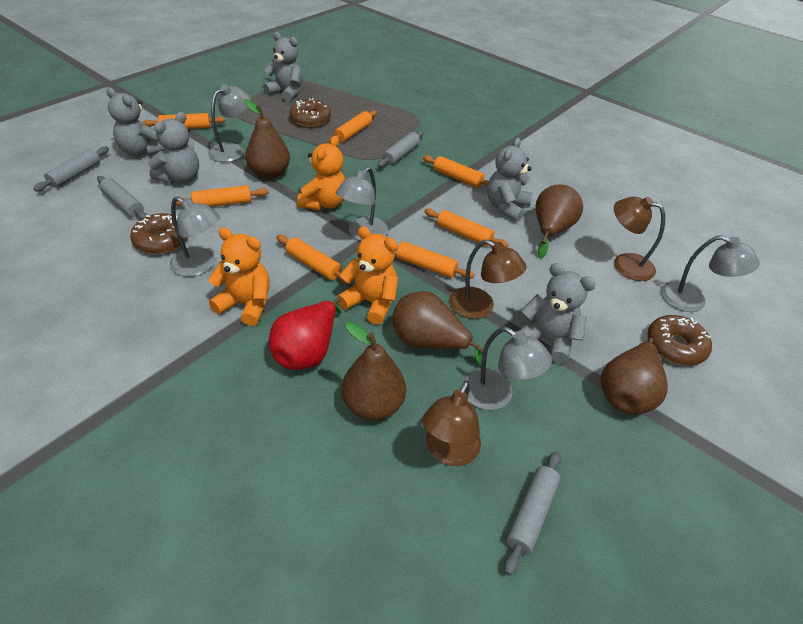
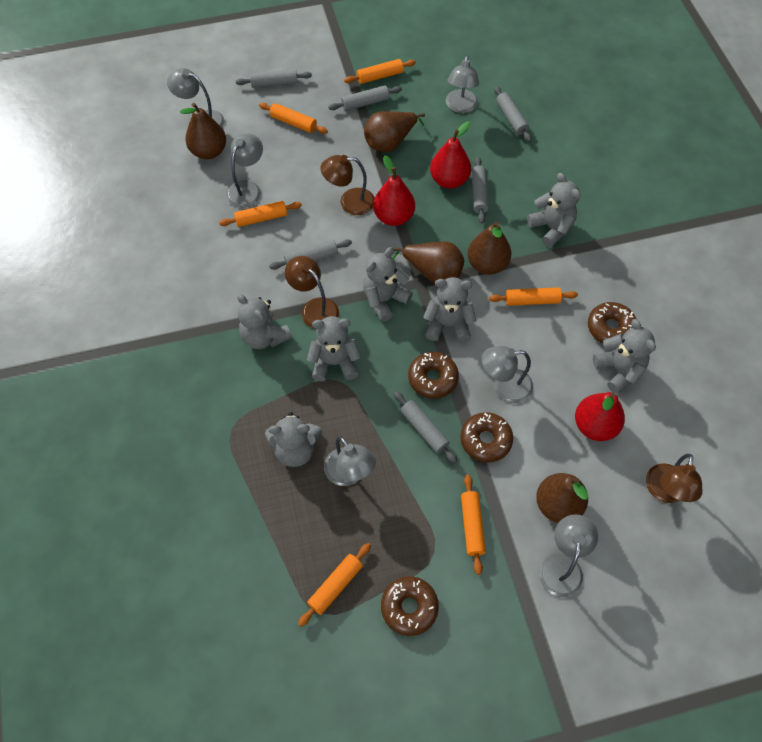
brown donut: [130,213,187,254] [290,98,331,127] [647,315,712,365] = 3 -> [381,576,439,636] [408,352,459,399] [460,412,513,463] [588,302,636,343] = 4
grey lamp: [170,196,220,277] [208,85,250,162] [336,167,388,241] [461,327,552,410] [661,235,760,312] = 5 -> [167,68,224,127] [226,134,263,208] [324,436,376,486] [446,55,479,113] [482,346,533,403] [539,514,598,597] = 6
grey rolling pin: [33,147,109,191] [97,176,147,220] [377,131,424,167] [504,451,561,575] = 4 -> [236,69,312,88] [269,240,352,270] [328,85,402,111] [394,391,457,463] [471,157,489,224] [494,86,532,142] = 6
grey teddy bear: [106,87,166,156] [148,112,199,184] [263,32,303,102] [487,138,533,222] [519,263,596,364] = 5 -> [237,294,292,349] [265,412,322,467] [307,316,361,381] [363,247,413,322] [423,277,476,343] [527,173,581,247] [593,319,656,394] = 7
orange rolling pin: [142,113,225,129] [176,185,269,207] [277,235,353,284] [329,110,377,144] [395,241,475,279] [423,155,489,188] [424,209,509,248] = 7 -> [219,201,302,227] [259,103,328,134] [298,543,371,627] [344,59,416,84] [461,474,486,575] [489,287,578,306] = 6
orange teddy bear: [208,228,270,326] [297,136,345,210] [337,226,398,325] = 3 -> none = 0
red pear: [269,297,341,370] = 1 -> [373,156,415,226] [430,121,471,189] [575,392,625,441] = 3

